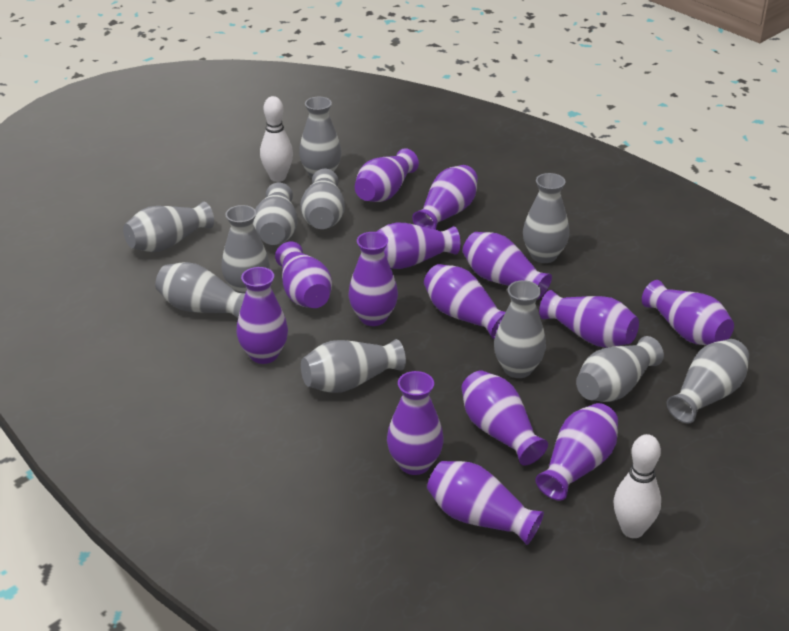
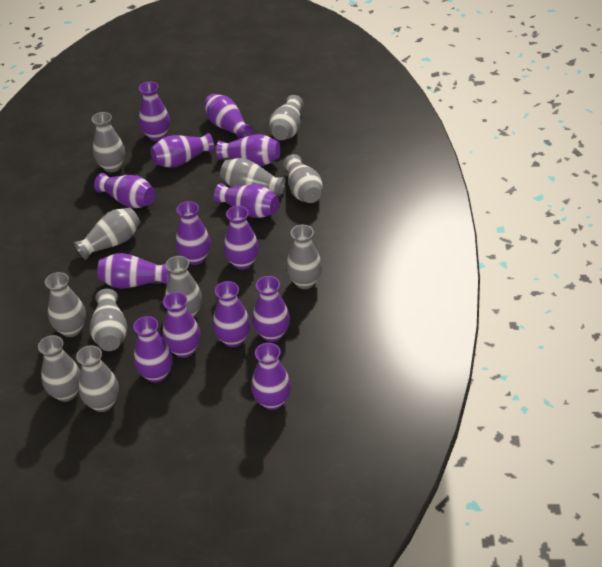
white bowling pin: [260,96,293,182] [614,434,661,538] = 2 -> none = 0

